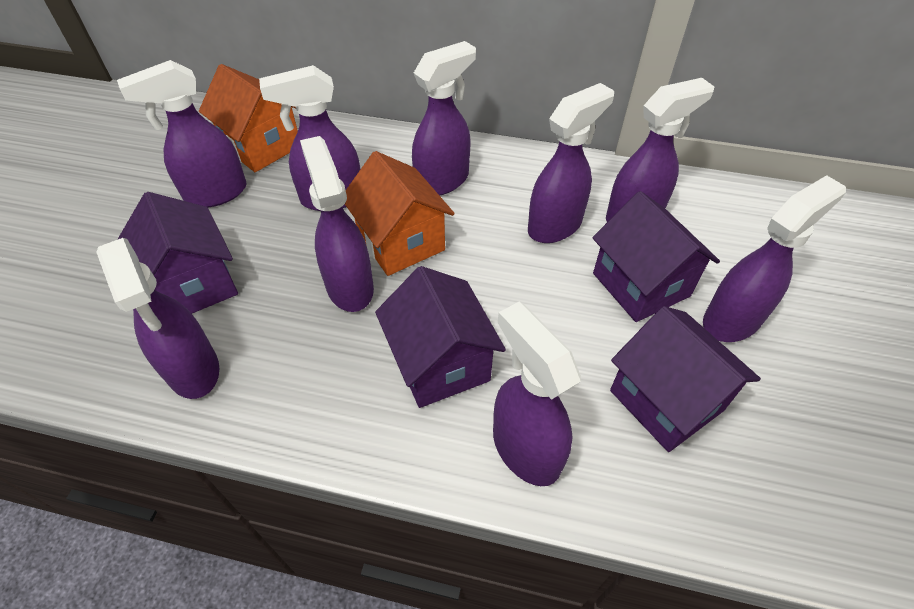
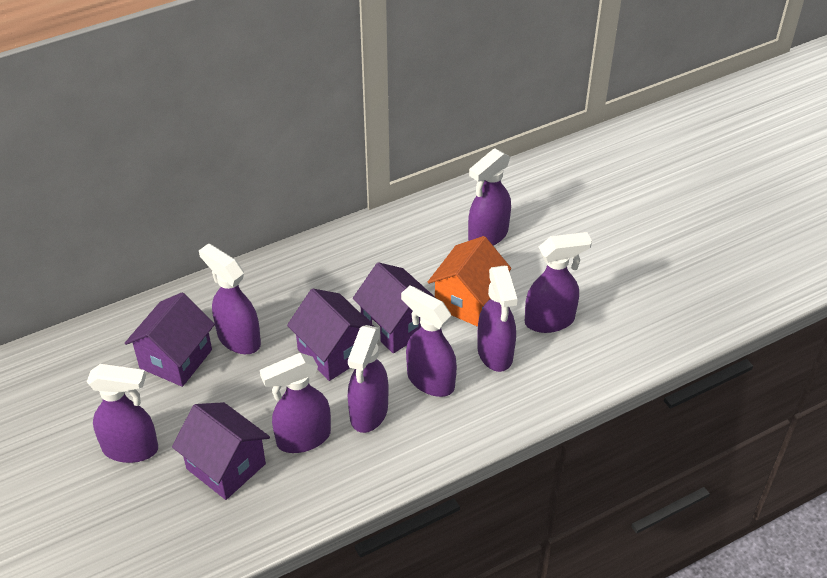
orange house: [199,64,298,172] [345,151,455,276] = 2 -> [428,236,511,327] = 1
purple spray bottle: [96,238,219,399] [117,60,247,208] [259,65,360,211] [300,136,374,312] [412,41,476,196] [493,302,581,486] [528,83,614,243] [606,78,714,222] [703,175,846,342] = 9 -> [87,364,158,463] [199,244,261,354] [260,353,331,453] [348,325,389,433] [401,286,457,397] [468,148,511,246] [477,266,517,372] [525,232,592,333] = 8

